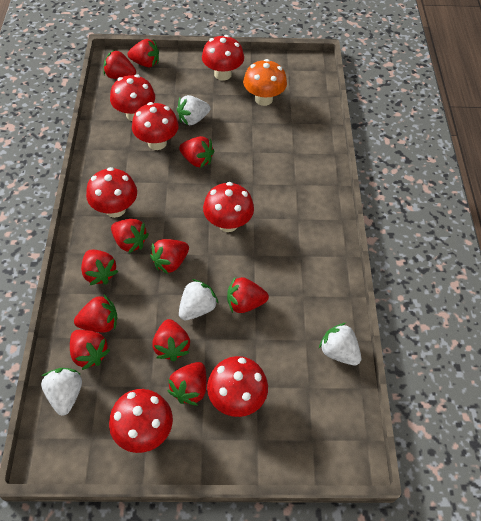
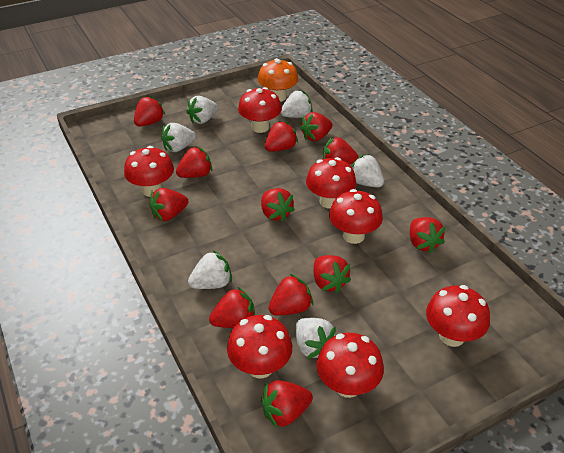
red strawberry: [70,330,110,370] [74,295,117,333] [81,250,118,285] [103,50,136,79] [111,219,149,253] [128,39,159,67] [150,239,189,274] [152,319,190,361] [167,362,207,405] [179,136,214,168] [227,277,269,313] = 11 -> [134,96,165,127] [149,188,188,221] [176,146,212,178] [209,287,255,328] [261,188,295,222] [261,380,313,428] [265,121,298,152] [269,274,313,315] [300,112,332,141] [314,255,351,293] [323,137,358,165] [410,217,445,253] = 12
white strawberry: [41,368,82,416] [177,95,210,125] [179,279,219,320] [319,323,361,365] = 4 -> [161,123,196,152] [186,96,218,124] [188,250,232,289] [281,90,313,118] [296,318,336,359] [351,154,384,187] = 6

